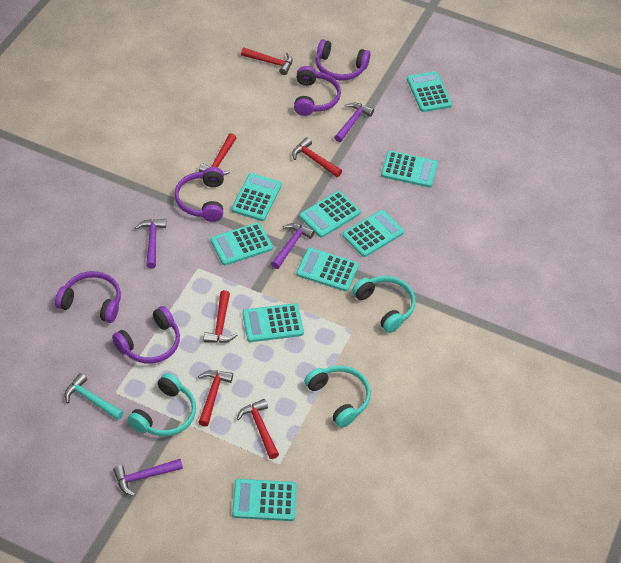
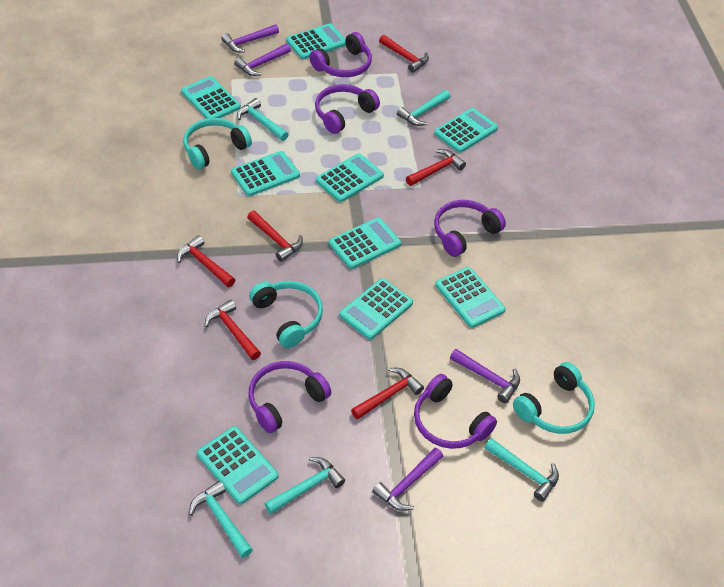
turquoise hammer: [64,373,124,420] = 1 -> [189,481,253,558] [237,98,289,141] [264,457,345,514] [397,90,450,126] [485,438,559,502] = 5

